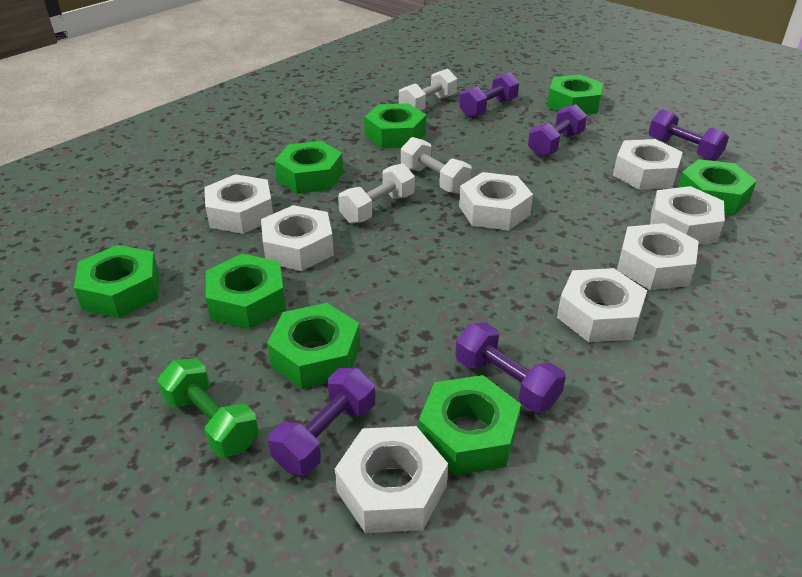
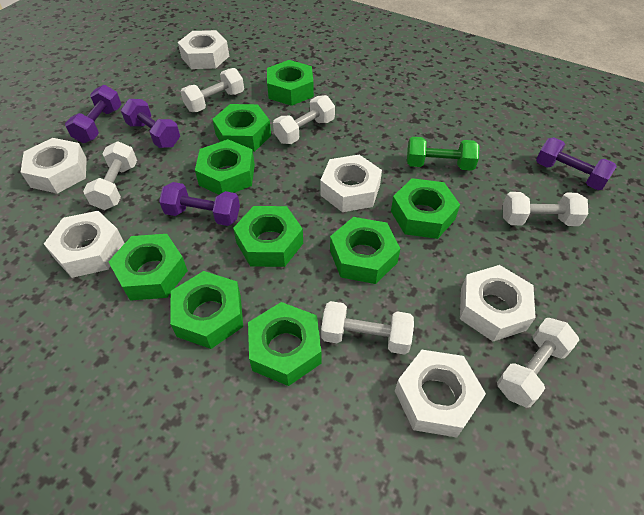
green nut: [74,245,159,318] [206,254,286,329] [267,303,360,389] [274,141,343,194] [364,103,426,148] [419,375,521,475] [547,75,603,115] [678,159,757,215] = 8 -> [108,234,188,301] [170,271,243,349] [195,139,255,195] [212,104,271,152] [233,206,303,267] [248,302,322,386] [267,60,314,106] [330,217,400,284] [391,178,460,239] = 9
purple dumbbell: [268,368,375,475] [455,322,566,412] [459,72,519,118] [528,104,587,157] [649,109,729,161] = 5 -> [65,85,121,143] [121,99,180,148] [159,182,240,226] [536,137,617,190] = 4
white dumbbell: [338,163,415,224] [399,68,457,111] [401,137,472,194] = 3 -> [83,141,137,210] [180,68,244,112] [273,95,335,144] [321,301,414,355] [497,318,579,408] [503,192,588,226] = 6
white nut: [204,174,273,234] [261,205,334,271] [335,426,448,533] [459,172,533,231] [557,268,647,342] [613,139,683,190] [617,223,699,290] [650,186,725,245] = 8 -> [21,138,87,194] [44,211,124,278] [178,30,229,69] [320,155,382,212] [395,350,486,438] [460,265,536,341] = 6

